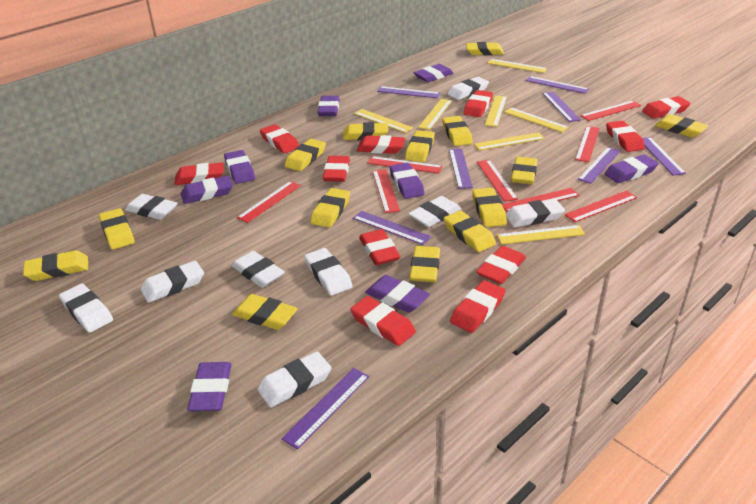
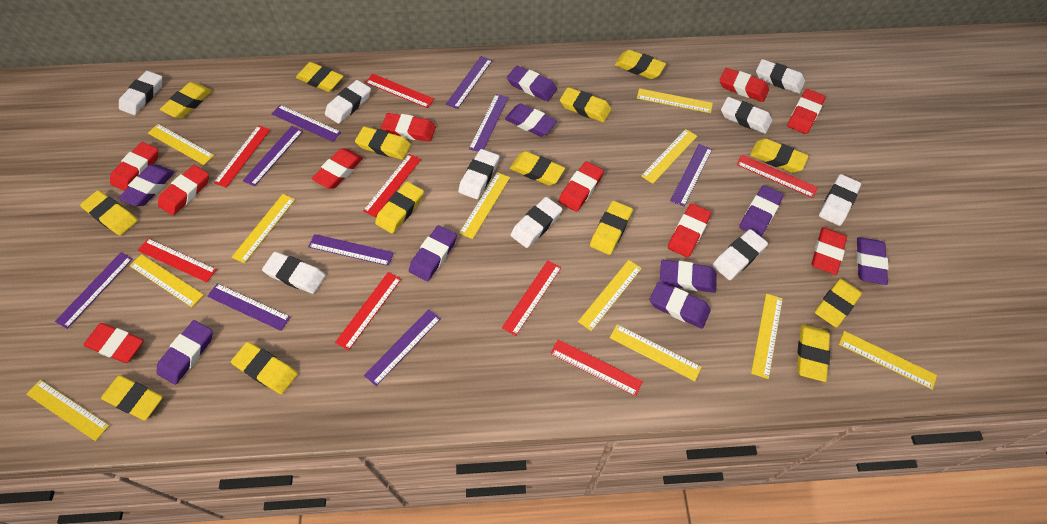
purple eraser: [181,176,233,204] [187,362,231,411] [224,150,255,184] [317,96,340,116] [365,275,430,313] [390,163,425,199] [414,64,453,82] [605,154,658,183] = 8 -> [118,164,175,206] [156,320,213,385] [409,225,457,281] [505,104,557,137] [507,66,557,101] [650,282,711,329] [660,260,717,293] [739,185,784,236] [856,237,889,285] = 9
purple ruler: [281,368,369,450] [353,211,431,245] [377,86,440,98] [449,149,473,189] [525,76,589,94] [542,92,581,122] [578,147,621,184] [643,137,686,176] = 8 -> [55,252,133,329] [207,283,291,331] [243,126,303,187] [271,105,341,142] [308,234,394,266] [364,309,441,386] [446,56,492,109] [469,94,509,152] [670,144,712,207] = 9
red eraser: [175,162,224,185] [260,124,299,154] [323,156,350,182] [350,296,416,346] [357,135,405,154] [359,229,400,265] [450,280,506,333] [463,90,493,117] [476,246,526,284] [606,121,645,152] [642,96,691,119] = 11 -> [84,323,144,363] [110,142,158,191] [158,165,209,215] [312,148,363,189] [381,113,436,142] [559,161,604,212] [668,203,711,258] [720,68,769,102] [787,89,826,134] [811,227,847,275] = 10
yellow ruler: [354,109,413,133] [418,99,452,130] [474,132,545,150] [485,96,507,127] [487,59,547,73] [497,225,585,244] [504,108,569,132] = 7 -> [26,380,109,441] [130,254,204,307] [148,124,214,165] [232,194,295,264] [459,172,510,239] [578,260,642,331] [610,324,702,381] [637,88,713,113] [641,129,697,184] [751,294,783,379] [839,331,937,390] = 11

